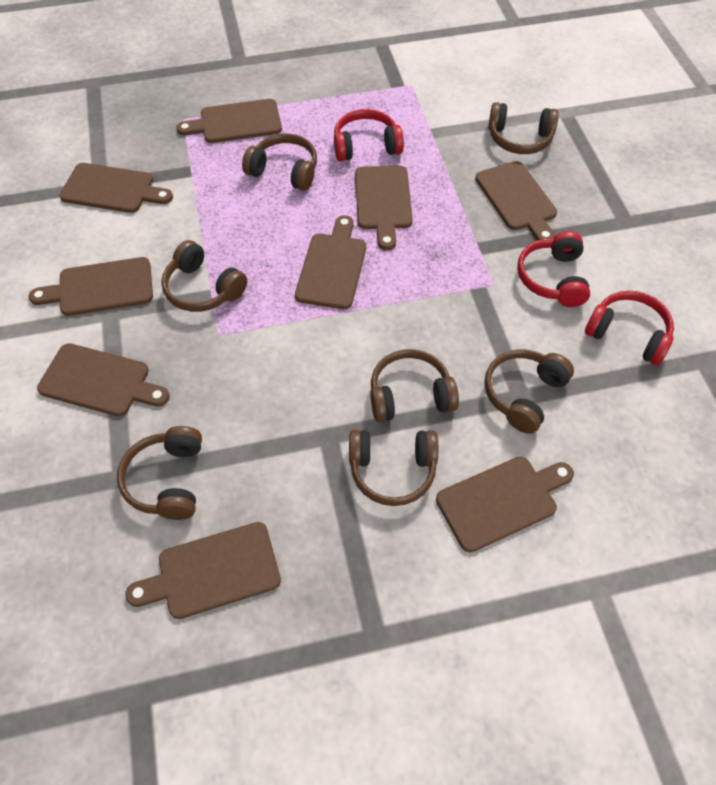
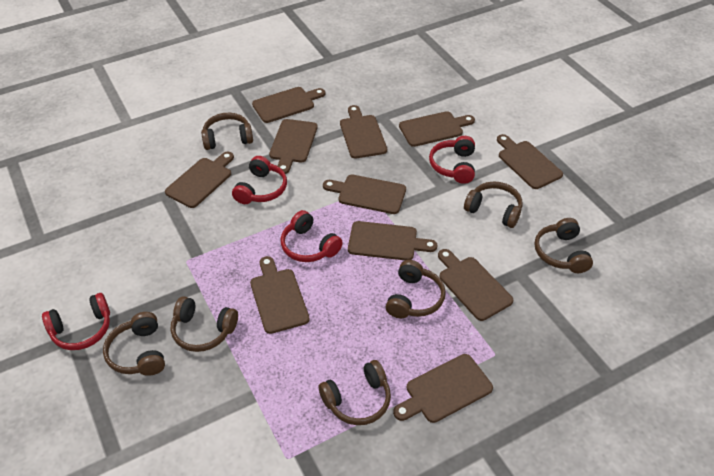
brown cutting board: [29,257,153,316] [37,343,170,416] [60,163,173,213] [125,522,281,619] [176,99,282,143] [295,215,366,309] [355,166,413,250] [436,457,574,552] [475,161,557,241] = 9 -> [165,152,234,208] [250,256,310,334] [252,87,325,123] [269,119,317,174] [323,174,406,214] [340,105,387,158] [348,221,437,260] [393,354,493,423] [399,111,475,147] [438,249,513,321] [497,134,563,189] = 11
red headphones: [334,109,404,161] [517,231,590,307] [585,291,674,365] = 3 -> [42,293,110,350] [232,156,287,204] [281,210,343,262] [429,136,475,184] = 4

